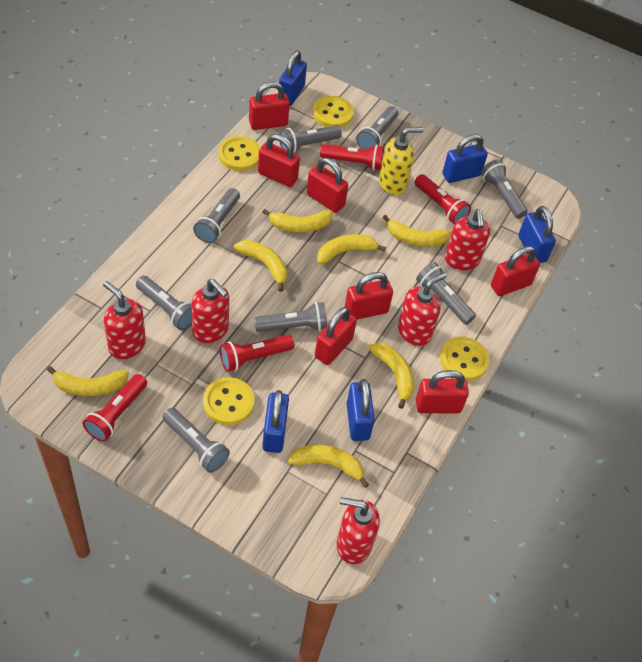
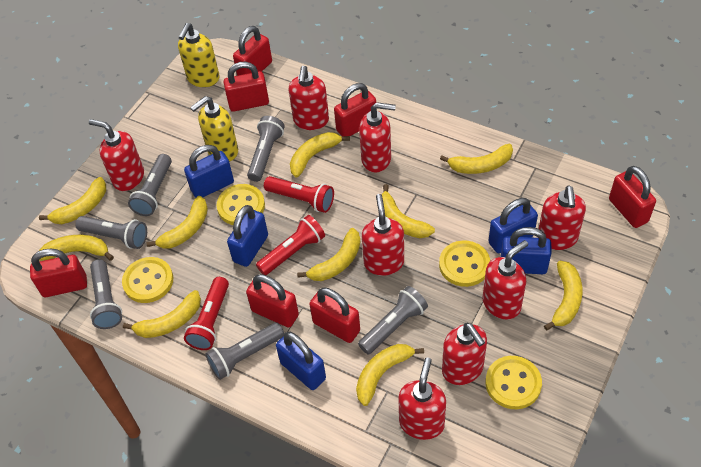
grey flashlight: [136,276,192,330] [163,408,230,473] [193,188,240,243] [254,302,327,332] [279,125,342,153] [356,106,398,149] [416,262,476,325] [481,159,528,219] = 8 -> [75,216,147,249] [90,259,122,329] [128,154,172,216] [205,322,284,380] [247,116,285,182] [358,286,428,355] = 6
red flashlight: [83,374,147,442] [220,335,294,372] [320,144,384,171] [415,174,471,224] = 4 -> [184,277,229,350] [256,215,325,275] [264,176,334,213] = 3
red soap dispenser: [103,281,146,359] [191,279,229,343] [337,497,380,564] [398,272,447,346] [445,209,490,271] = 5 -> [89,119,144,191] [289,66,329,130] [359,102,396,173] [362,194,404,276] [398,358,446,440] [442,323,487,385] [482,240,528,319] [539,185,586,250] = 8
yellow banana: [47,366,129,396] [234,240,287,292] [263,209,333,232] [288,445,369,488] [317,234,386,265] [369,342,414,409] [382,215,451,247] = 7 -> [39,177,106,224] [39,235,114,261] [123,290,201,338] [147,196,208,249] [290,132,350,178] [297,228,360,281] [356,344,424,406] [381,184,435,238] [440,144,513,174] [544,261,583,331] = 10
yellow soap dispenser: [379,127,424,195] = 1 -> [178,23,220,87] [190,96,238,162] = 2

